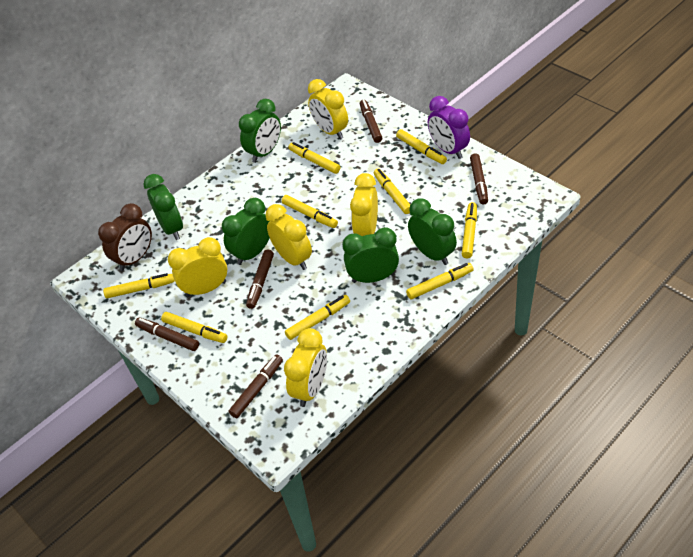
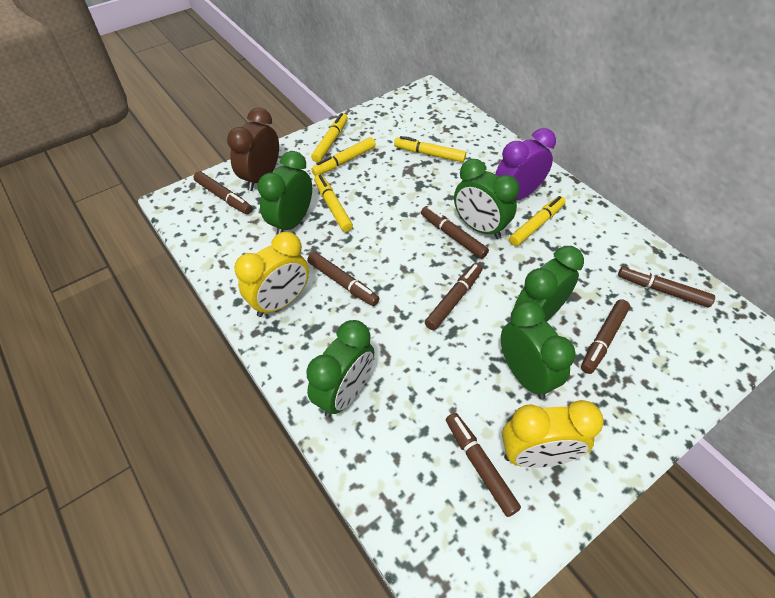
brown marker: [135,317,199,351] [229,354,283,418] [246,250,274,309] [360,100,382,143] [470,153,488,204] = 5 -> [193,171,252,214] [307,252,380,306] [421,206,489,259] [425,263,482,330] [446,413,521,517] [581,299,630,374] [618,266,715,307] = 7
yellow clock: [168,237,227,297] [266,204,312,270] [284,328,327,407] [308,79,348,139] [350,173,378,236] = 5 -> [234,232,309,317] [502,400,604,468] = 2
yellow marker: [103,273,175,298] [161,312,227,343] [282,195,338,228] [285,295,350,340] [288,142,340,174] [374,169,410,214] [396,129,447,164] [406,263,474,299] [462,202,477,258] = 9 -> [311,113,348,163] [311,137,376,176] [314,174,353,232] [394,136,466,162] [509,196,565,246] = 5

